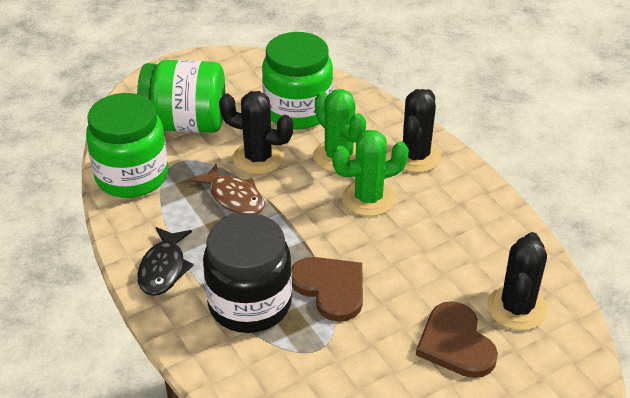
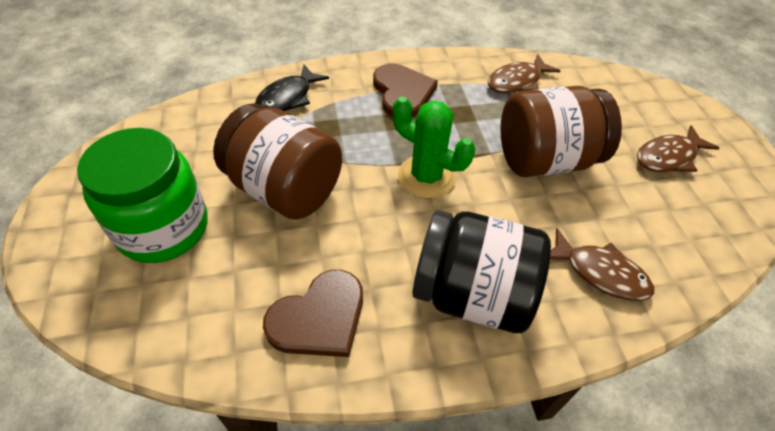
black cactus: [219,91,293,175] [390,89,441,173] [487,232,547,330] = 3 -> none = 0
brown fish: [190,164,265,214] = 1 -> [488,54,560,93] [550,228,654,301] [637,125,719,172] = 3
brown jar: none = 0 -> [213,103,342,220] [500,86,622,177] = 2
green cactus: [314,89,366,173] [332,130,409,216] = 2 -> [393,97,475,199] = 1
green jar: [86,93,168,198] [137,60,225,133] [262,32,333,129] = 3 -> [77,128,208,263] = 1

